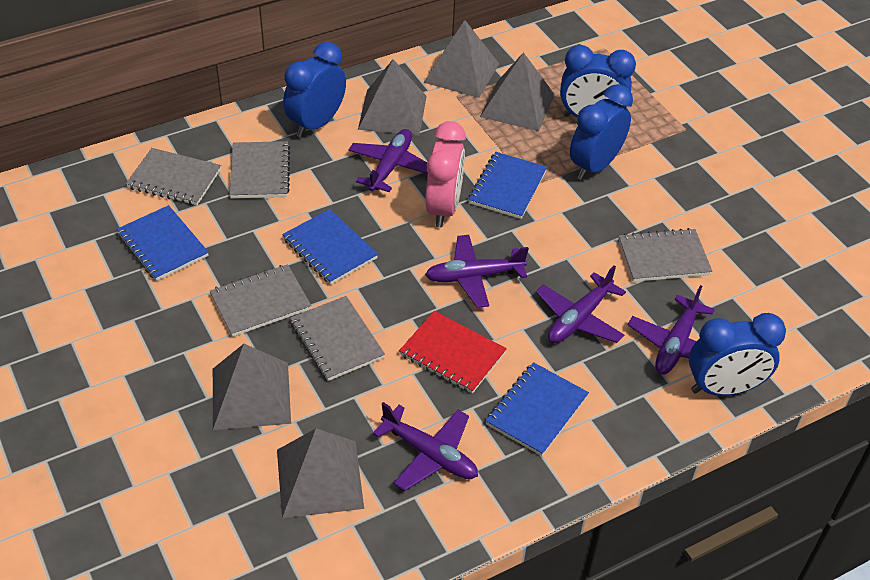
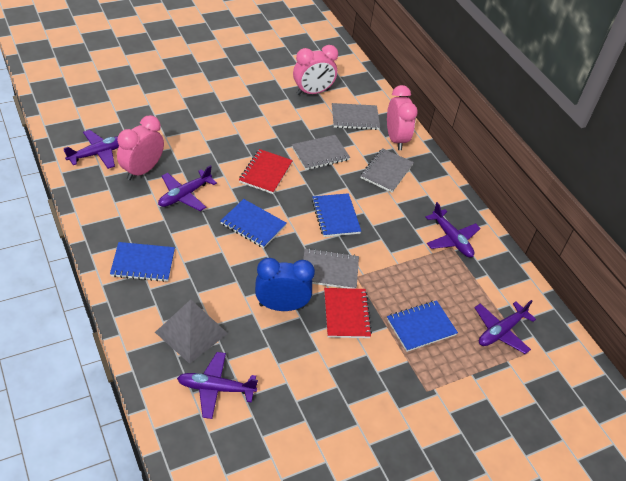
blue clock: [283,42,346,137] [560,45,636,117] [570,84,633,180] [689,313,786,396] = 4 -> [255,258,315,311] = 1
grey notebook: [126,148,221,205] [210,264,311,337] [229,141,290,198] [290,296,385,381] [619,228,712,282] = 5 -> [292,135,350,170] [303,248,359,289] [332,103,380,130] [361,148,414,193] = 4
grey pyramid: [213,344,291,430] [277,428,364,518] [358,59,427,136] [423,20,499,98] [480,52,555,131] = 5 -> [155,299,228,364] = 1
pink clock: [425,121,466,227] = 1 -> [117,115,164,180] [293,45,338,95] [387,85,418,150] = 3
red notebook: [399,311,507,394] = 1 -> [239,149,293,194] [324,288,372,338] = 2

